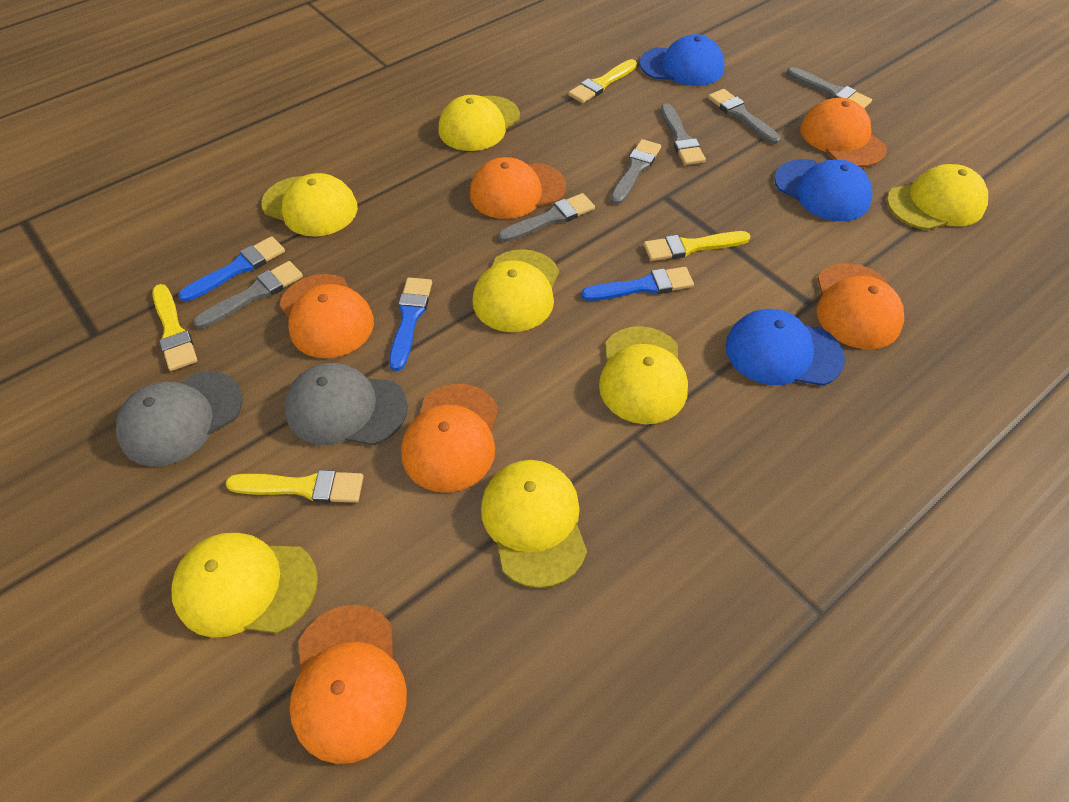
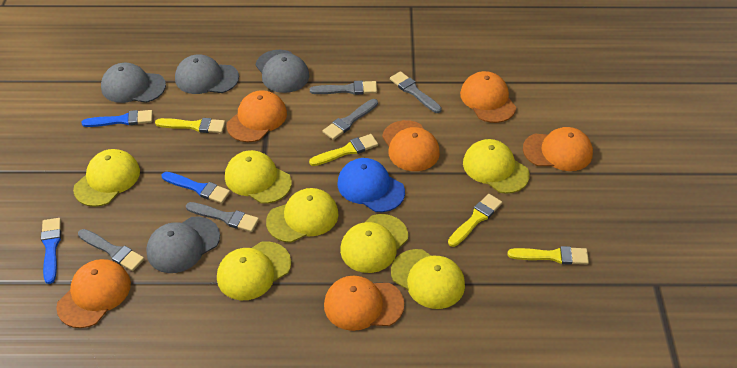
blue cap: [639,34,725,86] [725,309,845,386] [774,159,873,221] = 3 -> [337,158,405,212] = 1
grey brush: [193,261,303,329] [498,193,595,242] [610,139,661,205] [661,103,706,165] [708,89,781,144] [786,67,872,108] = 6 -> [78,229,144,271] [186,202,259,232] [310,81,377,95] [323,99,378,140] [390,71,442,113] = 5
grey cap: [116,371,243,467] [285,363,408,445] = 2 -> [101,63,166,103] [146,217,220,273] [175,54,239,94] [255,50,309,93] = 4

